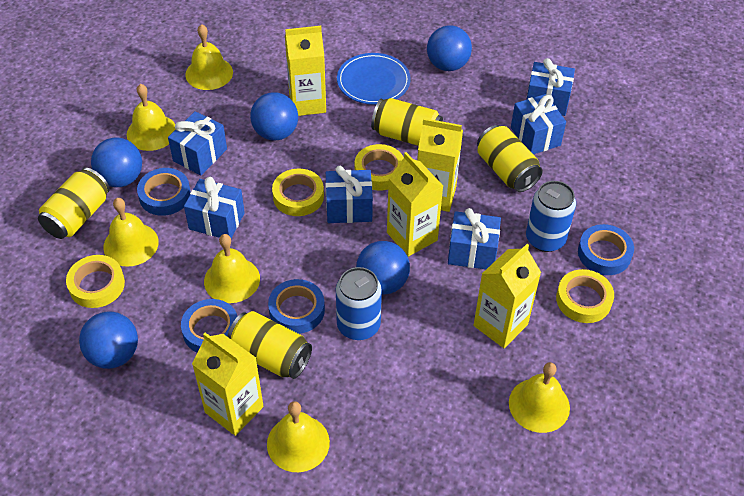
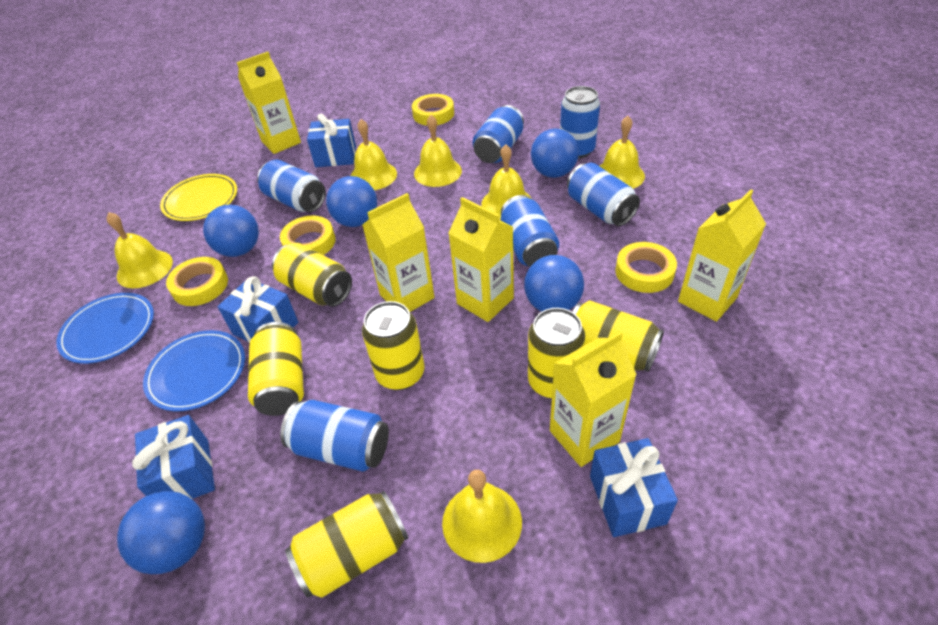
blue can: [336,267,382,340] [526,181,576,252] = 2 -> [257,160,326,212] [280,400,389,472] [473,105,524,163] [501,195,559,267] [560,86,600,158] [567,163,640,226] = 6
blue gift: [168,111,227,175] [184,177,245,238] [325,166,373,223] [448,208,501,269] [511,94,566,154] [526,58,575,116] = 6 -> [132,415,215,499] [218,276,298,343] [307,113,356,167] [590,438,678,537] = 4
blue plate: [337,53,411,105] = 1 -> [56,293,154,364] [143,330,245,411] = 2
blue tape: [137,168,191,216] [181,299,238,352] [268,279,325,334] [578,224,634,275] = 4 -> none = 0
yellow can: [38,168,110,239] [227,311,312,379] [371,98,443,146] [477,125,543,192] = 4 -> [248,322,304,416] [272,243,352,307] [285,491,409,598] [362,301,424,390] [528,308,586,399] [573,300,664,372] = 6
yellow plate: none = 0 -> [160,174,237,221] = 1

